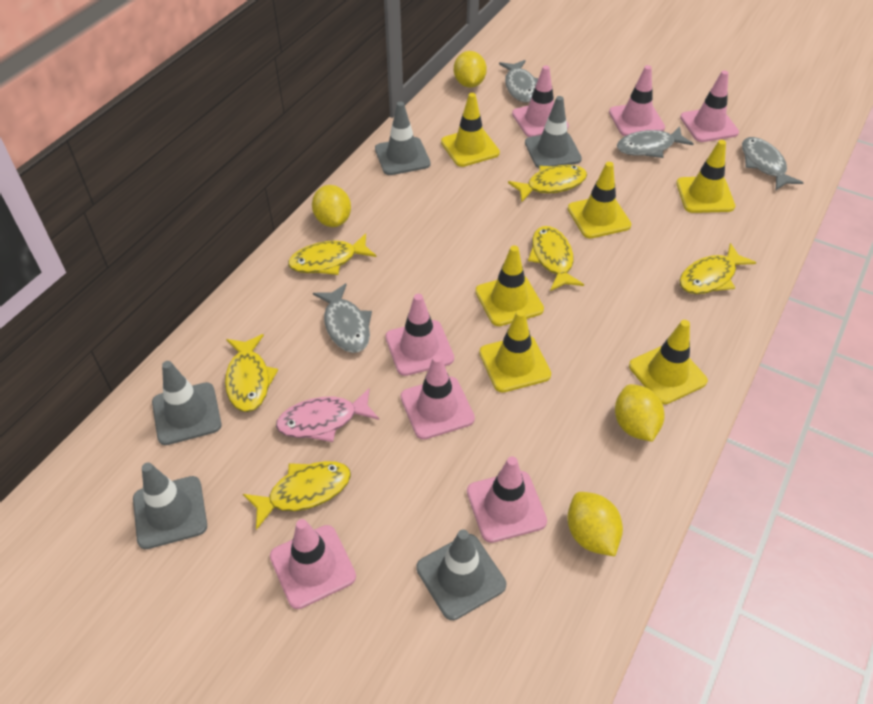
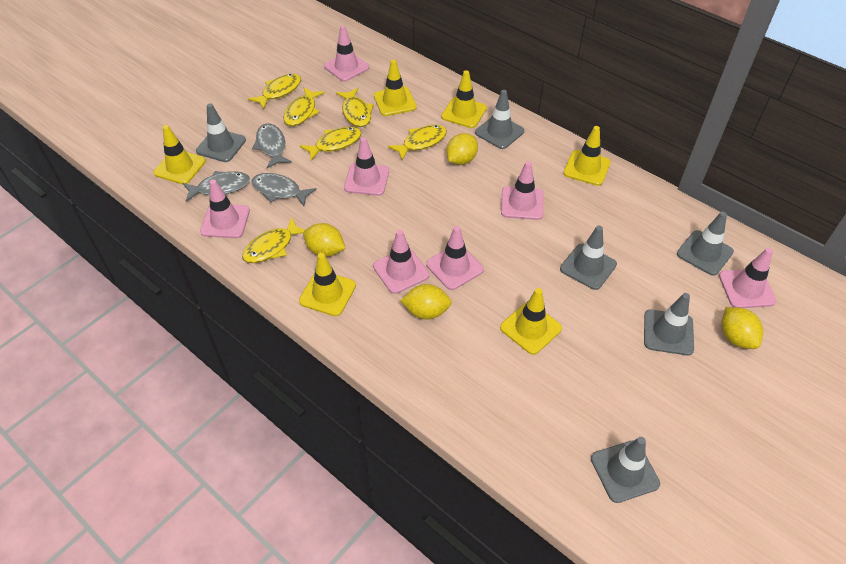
grey fish: [313,283,372,353] [499,60,539,103] [617,126,694,158] [742,137,804,190] = 4 -> [183,171,250,202] [251,173,317,206] [252,123,292,168] = 3
grey traffic cone: [133,463,207,549] [152,361,222,445] [375,102,431,175] [416,529,506,620] [525,96,582,168] = 5 -> [196,103,246,162] [475,90,524,149] [560,226,617,290] [591,437,660,503] [644,293,694,356] [677,212,734,276] = 6
pink fish: [276,388,379,442] = 1 -> none = 0

